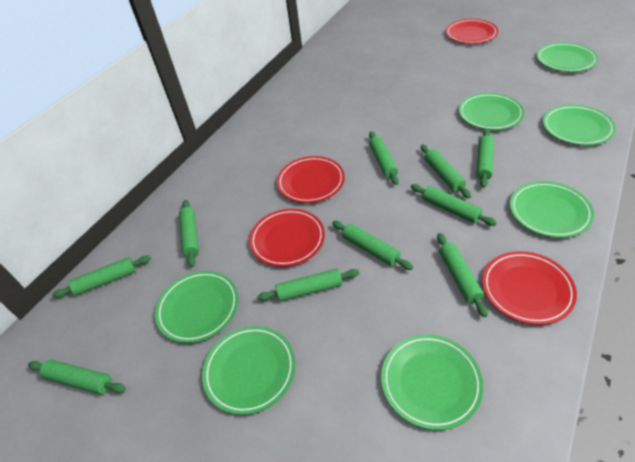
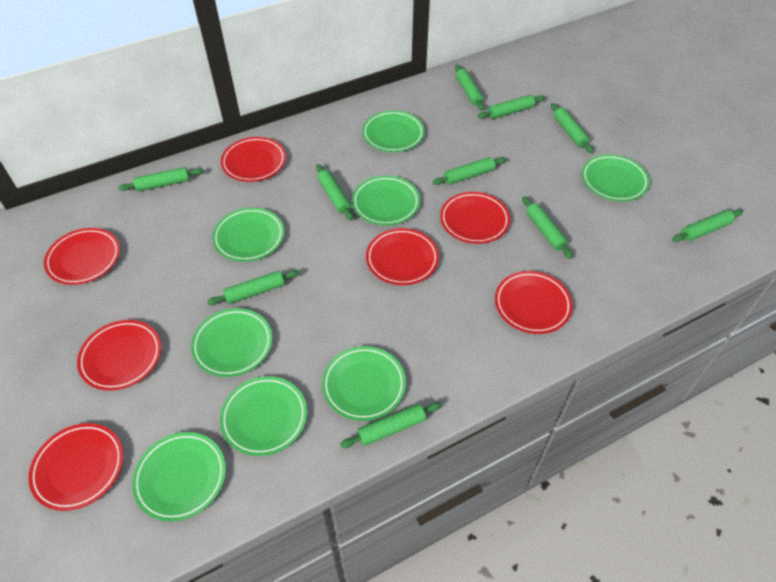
green plate: [155,271,238,343] [202,326,295,415] [381,334,483,430] [459,93,524,130] [510,181,594,238] [537,42,598,72] [543,105,616,145] = 7 -> [132,432,226,521] [191,308,272,377] [212,208,284,262] [220,376,307,456] [322,346,406,421] [352,176,420,226] [362,110,425,152] [582,154,650,202] = 8
red plate: [249,209,325,267] [277,156,345,203] [446,19,498,44] [482,251,577,325] = 4 -> [28,423,123,511] [44,228,120,285] [77,320,161,391] [221,137,286,182] [366,228,439,285] [440,192,510,244] [495,271,573,334] = 7

